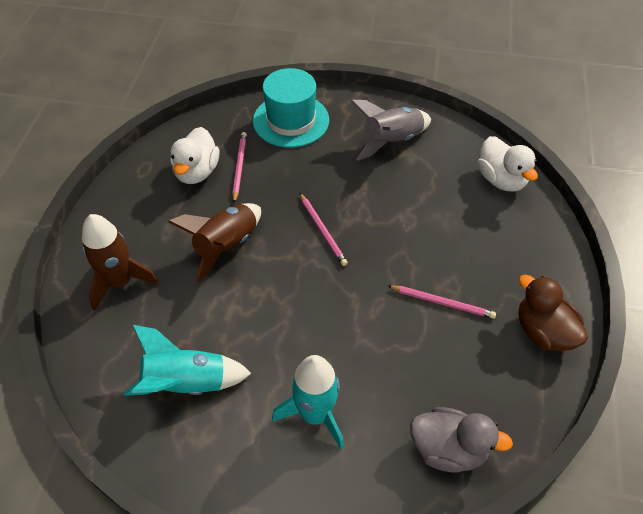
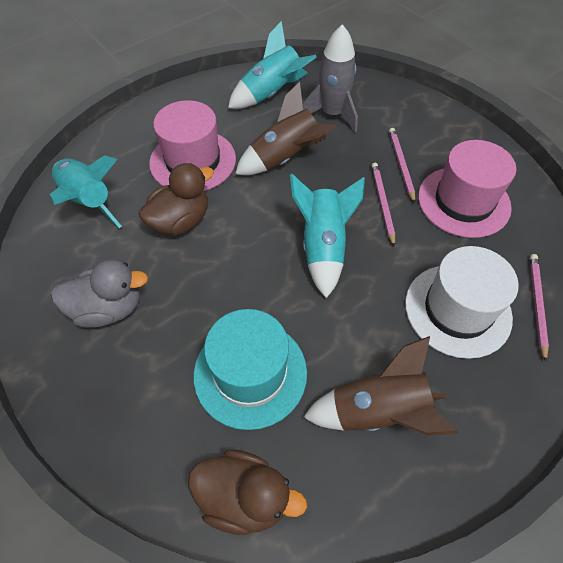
brown duck: [518,275,588,351] = 1 -> [139,163,214,235] [188,450,307,535] = 2
pink hat: none = 0 -> [149,100,236,191] [418,140,516,238] = 2
turquoise rocket: [124,325,252,396] [272,355,344,449] = 2 -> [50,155,122,228] [228,21,317,109] [290,174,365,298] = 3
white duck: [171,127,220,184] [477,136,538,192] = 2 -> none = 0
white hat: none = 0 -> [405,246,519,359] = 1

